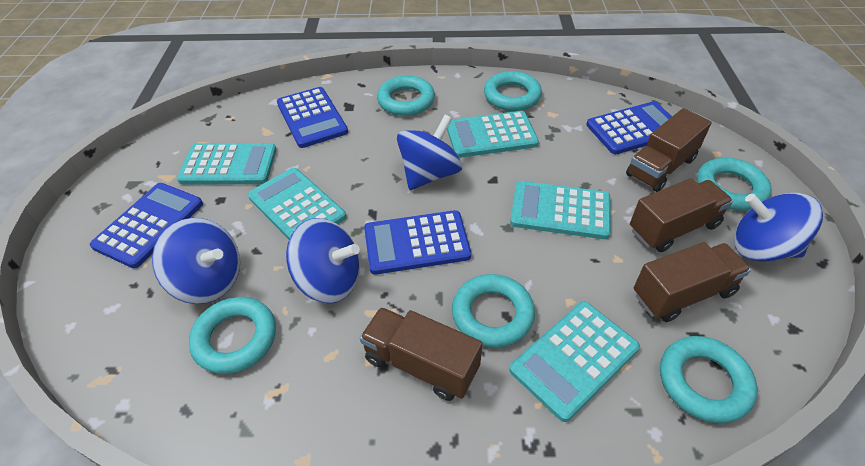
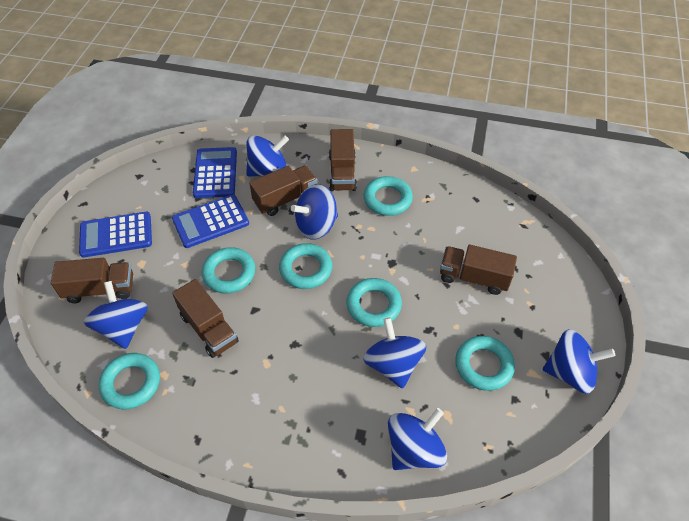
blue calculator: [90,183,203,268] [277,87,348,148] [364,210,471,275] [586,101,672,154] = 4 -> [79,212,152,258] [172,194,249,248] [193,147,237,198] = 3
blue spinning top: [152,218,240,304] [286,218,360,303] [397,115,462,190] [734,193,823,262] = 4 -> [84,281,148,349] [246,135,289,176] [291,184,338,240] [363,317,427,389] [388,408,447,470] [542,329,615,394] = 6
brown truck: [360,307,483,401] [626,108,712,192] [630,178,733,252] [634,242,751,322] = 4 -> [51,258,133,303] [172,279,239,358] [249,166,317,216] [329,129,357,191] [440,245,517,295] = 5
turquoise calculator: [177,143,277,184] [248,168,346,239] [447,111,539,158] [509,301,640,422] [510,181,611,239] = 5 -> none = 0

